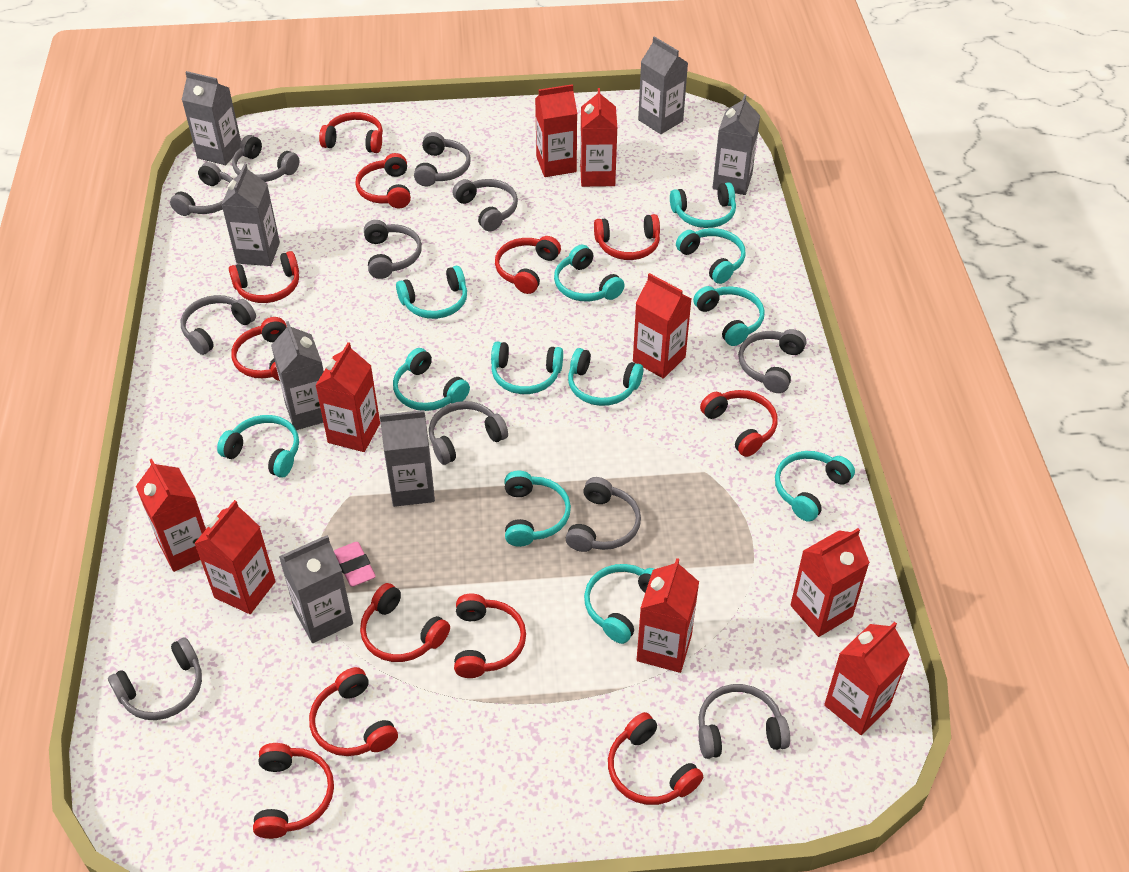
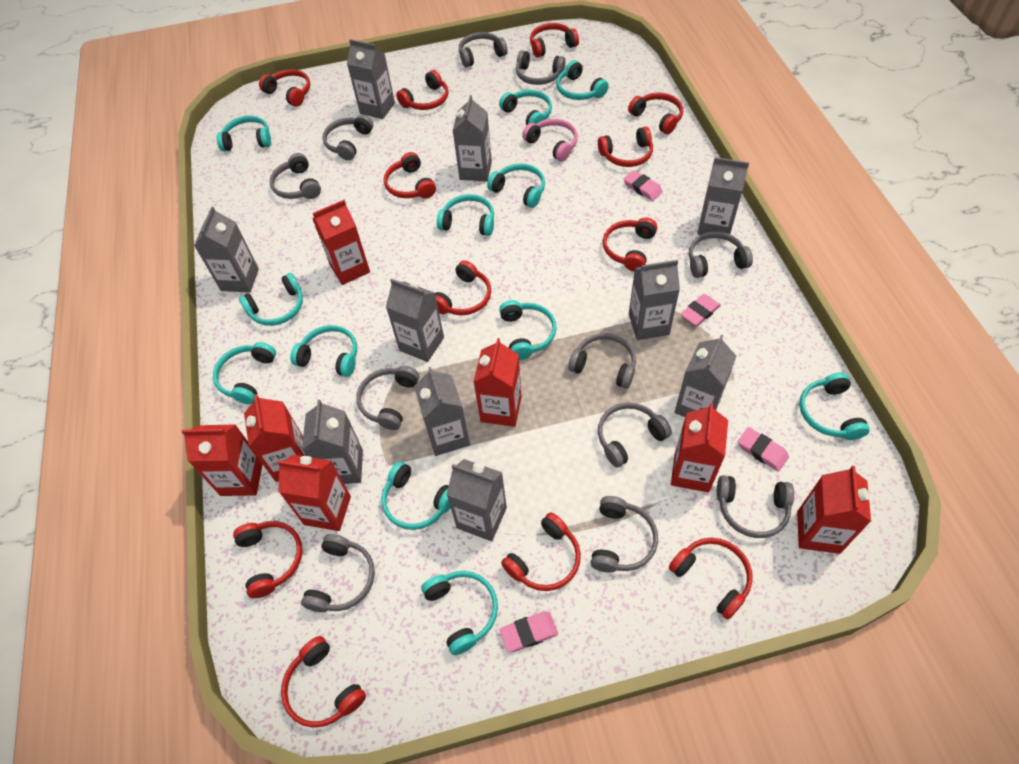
grey carton: [182,71,241,165] [222,164,280,266] [271,321,324,430] [279,535,353,643] [380,410,435,507] [638,36,688,134] [713,94,760,195] = 7 -> [194,206,259,292] [302,400,363,484] [347,39,395,119] [386,279,444,362] [414,367,470,456] [447,459,507,541] [453,95,492,181] [629,260,680,340] [675,335,736,417] [697,157,749,235] = 10
pink eraser: [334,542,376,587] = 1 -> [500,612,558,652] [624,170,663,201] [680,294,721,326] [738,427,789,471] = 4
pink headphones: none = 0 -> [522,119,578,162] = 1
red carton: [136,459,206,572] [194,500,276,614] [315,342,380,452] [535,84,577,177] [580,88,617,187] [633,273,691,379] [637,558,699,673] [790,528,870,637] [824,622,910,735] = 9 -> [182,424,263,496] [244,394,306,482] [277,455,351,531] [312,200,370,285] [474,338,522,427] [671,403,728,492] [797,466,871,554] = 7

